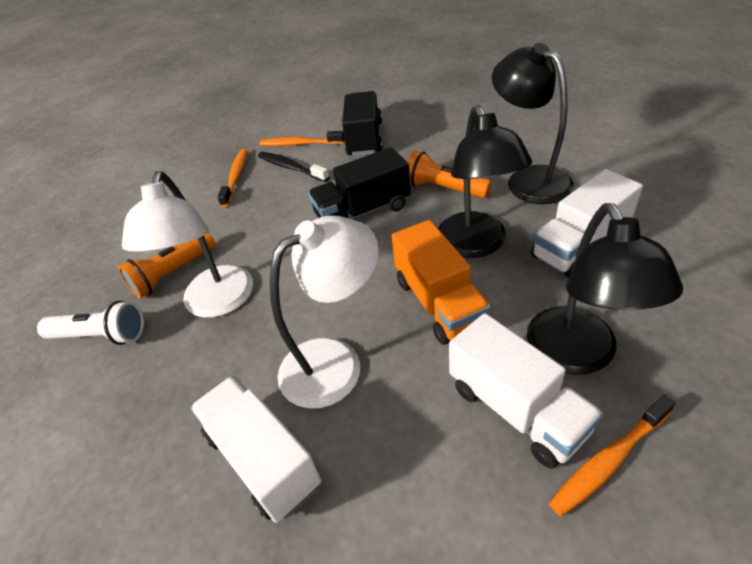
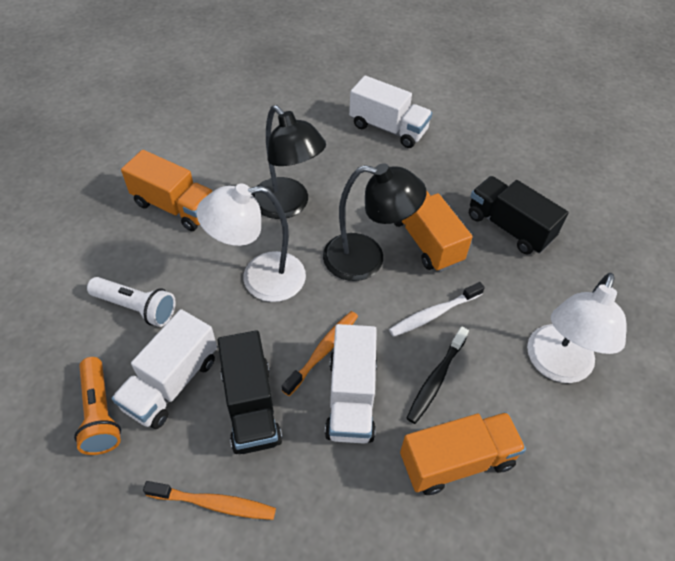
black lamp: [438,105,532,258] [492,43,574,204] [527,203,683,375] = 3 -> [252,105,326,219] [323,163,426,281] = 2
orange flashlight: [118,232,215,298] [407,151,491,198] = 2 -> [74,357,121,455] = 1
orange toothbrush: [217,149,248,207] [260,131,345,146] [549,395,676,516] = 3 -> [143,481,276,520] [282,311,358,396] = 2
orange truck: [392,220,491,345] = 1 -> [121,150,213,231] [394,190,472,272] [400,412,526,495] = 3
white toothbrush: none = 0 -> [389,282,485,337] = 1

